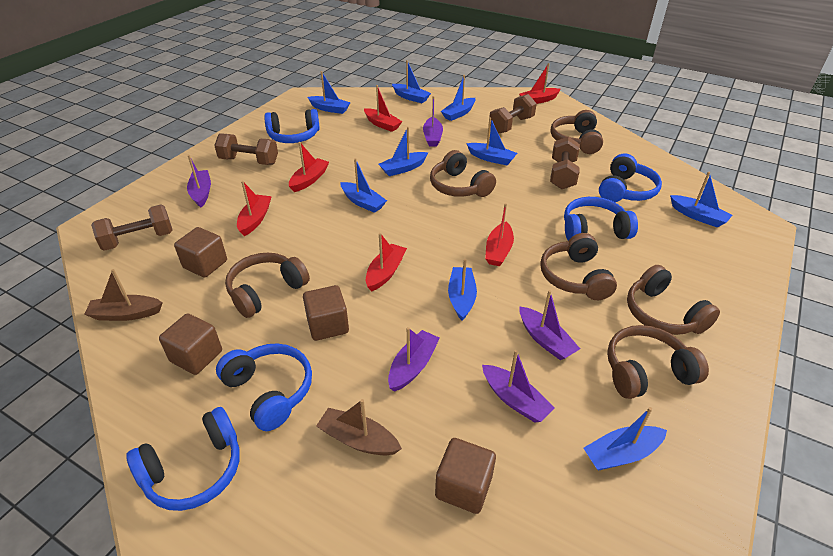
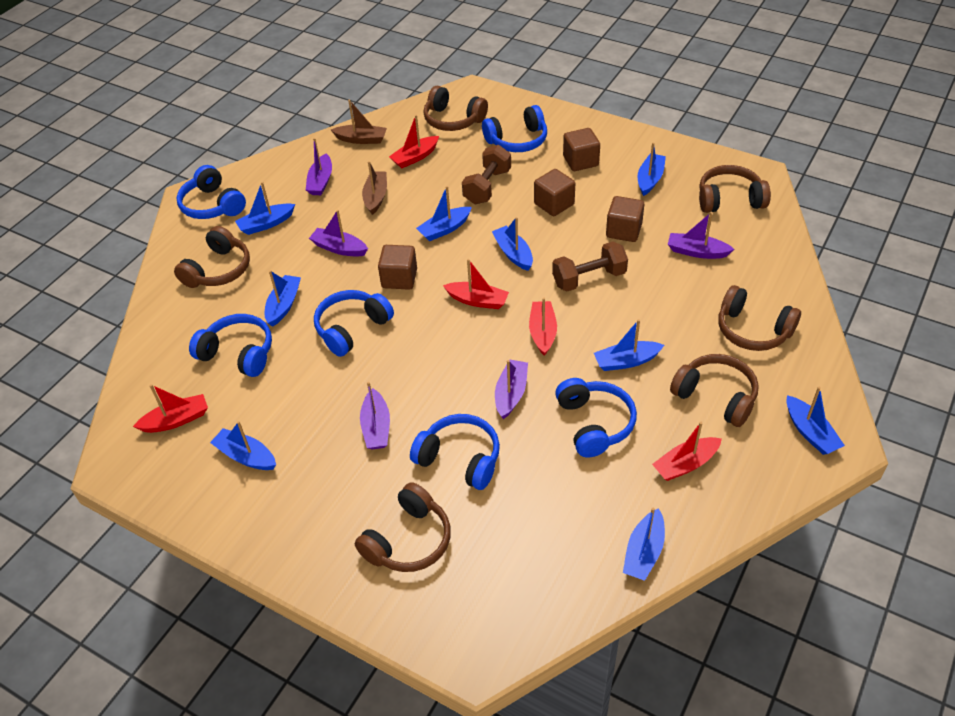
blue headphones: [126,407,240,511] [216,343,312,431] [264,109,320,143] [564,197,638,241] [599,153,662,202] = 5 -> [176,165,246,219] [189,314,272,377] [314,290,394,357] [410,414,500,490] [482,105,547,152] [555,378,637,457] = 6
brown dumbbell: [91,205,172,251] [214,133,278,165] [489,94,537,134] [550,136,580,189] = 4 -> [462,145,511,204] [552,241,628,292] = 2
red boat: [237,181,272,236] [289,142,329,192] [364,85,403,132] [366,233,407,292] [485,203,514,266] [519,63,561,104] = 6 -> [133,384,208,433] [389,115,439,168] [443,259,509,309] [529,298,557,356] [652,422,722,481] = 5

